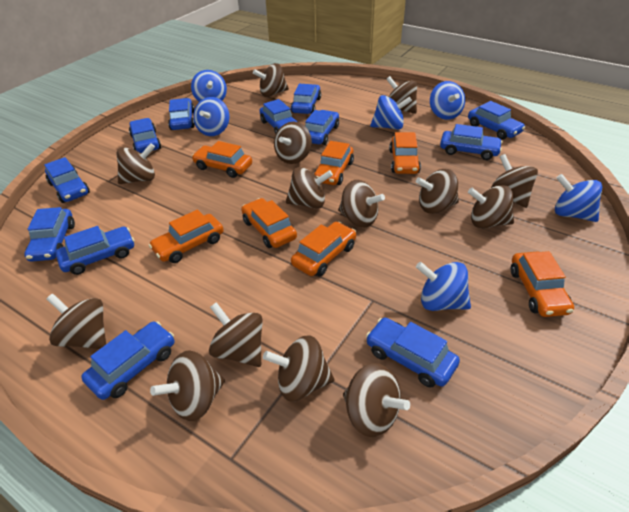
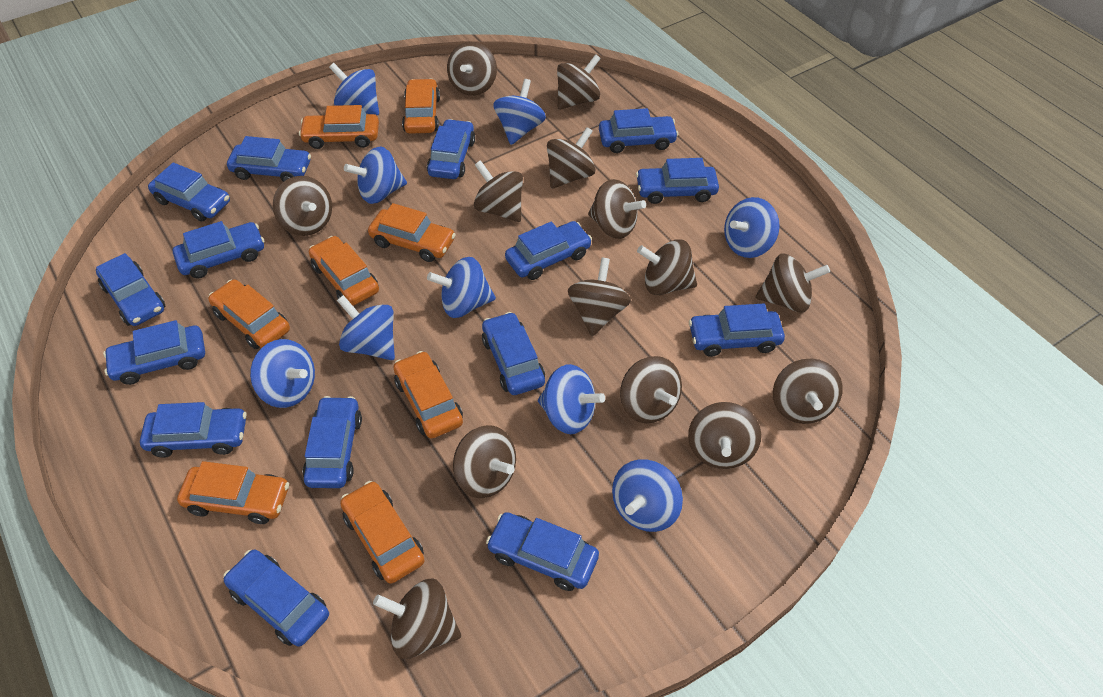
blue car: [24,207,75,262] [44,157,90,203] [56,226,134,275] [81,321,174,400] [129,118,161,153] [168,98,195,130] [260,99,298,134] [291,84,321,114] [305,110,339,145] [366,318,460,388] [440,124,503,160] [468,101,525,140] = 12 -> [96,253,165,326] [103,320,205,385] [140,402,247,458] [148,162,230,221] [173,221,264,279] [223,550,329,647] [227,136,311,182] [303,396,362,488] [427,119,475,179] [482,312,545,395] [486,512,599,591] [505,221,592,280] [599,108,678,153] [636,158,719,204] [689,303,785,357] = 15
blue spinning top: [191,70,227,102] [193,97,229,136] [370,95,412,130] [416,262,471,311] [430,81,465,120] [555,174,602,222] = 6 -> [250,339,315,408] [329,63,379,115] [337,295,395,360] [344,146,407,204] [427,257,496,318] [493,79,546,145] [538,364,605,434] [612,459,683,532] [724,197,780,258] = 9
orange car: [149,210,224,263] [192,141,252,178] [241,198,297,248] [291,222,356,276] [314,141,354,185] [389,132,421,174] [511,251,574,317] = 7 -> [177,461,289,524] [208,279,290,349] [299,105,379,149] [309,236,379,306] [340,481,425,584] [368,203,456,262] [394,351,463,439] [402,79,440,134] = 8

